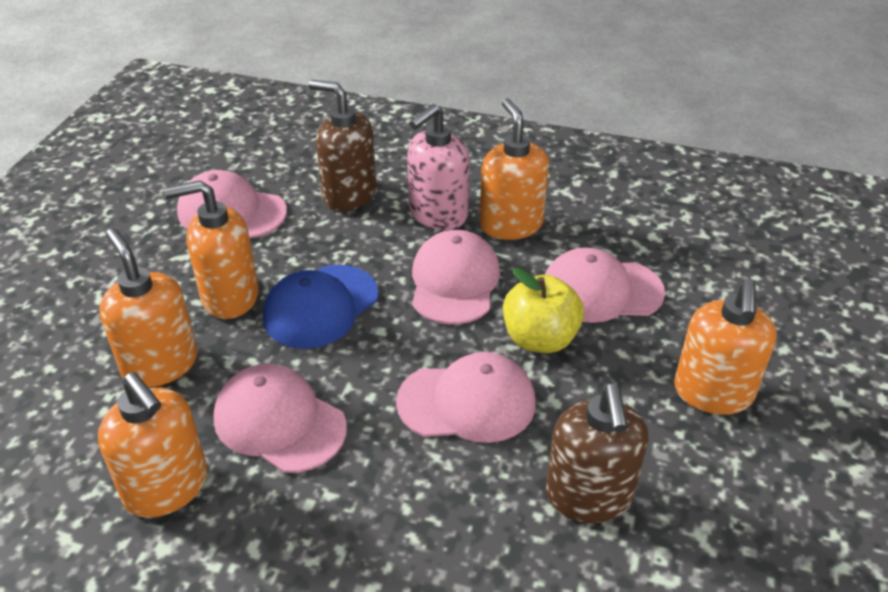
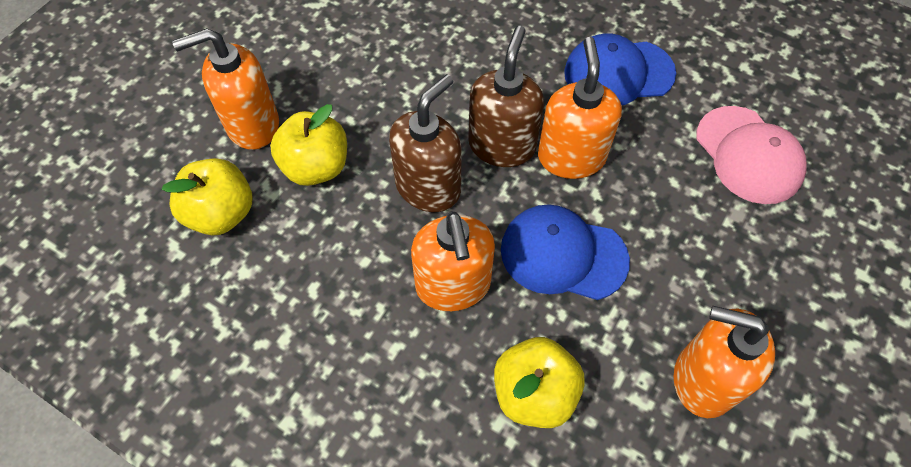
blue cap: [263,265,379,349] = 1 -> [501,204,630,300] [564,33,676,105] = 2
orange soap dispenser: [98,372,208,518] [99,228,197,388] [164,180,259,319] [479,98,549,240] [674,279,777,415] = 5 -> [172,28,279,150] [411,211,495,311] [538,37,622,179] [674,306,775,418] = 4
pink cap: [177,170,287,238] [213,364,347,473] [396,352,536,443] [412,230,500,324] [545,247,665,323] = 5 -> [696,106,807,204] = 1
pink soap dispenser: [407,104,469,230] = 1 -> none = 0
yellow apple: [503,268,584,353] = 1 -> [162,158,252,235] [270,104,347,186] [494,337,585,428] = 3

